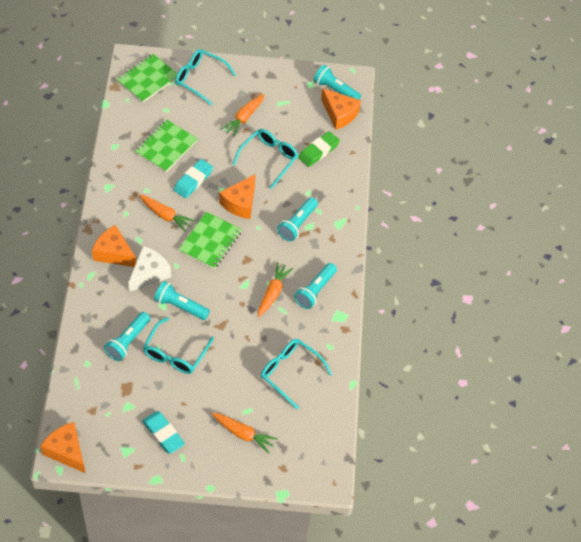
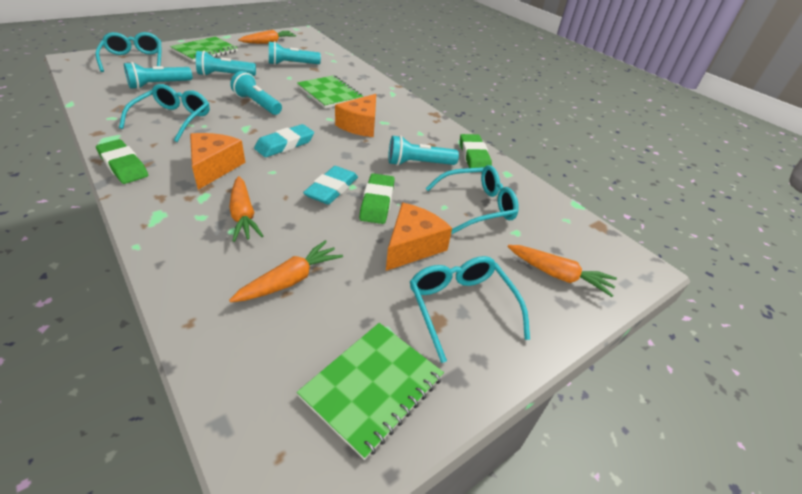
green eraser: [298,131,340,167] = 1 -> [96,139,148,184] [359,173,395,224] [460,134,492,168] = 3
orange cheese: [40,422,85,473] [92,225,136,267] [219,174,256,219] [321,88,361,130] = 4 -> [190,133,245,190] [335,94,376,137] [386,203,452,271] = 3
white cheese: [128,246,171,292] = 1 -> none = 0

